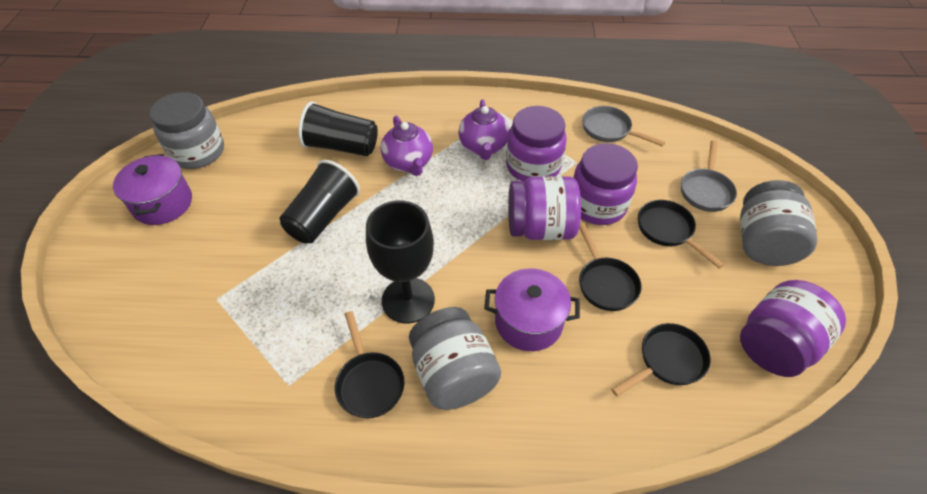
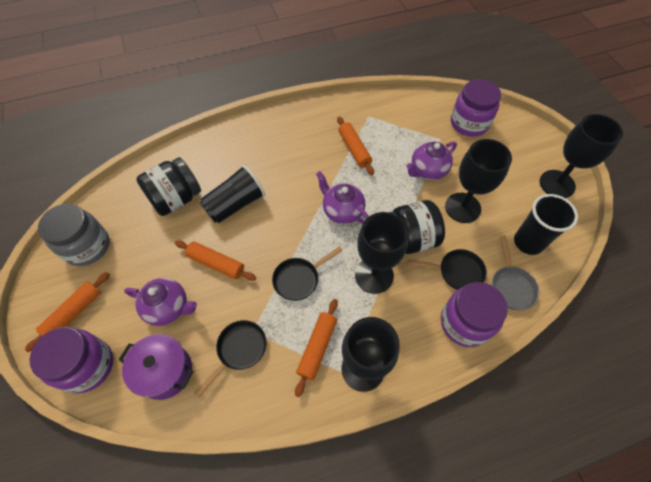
black goblet: [366,201,435,323] = 1 -> [342,317,400,392] [355,212,409,294] [445,139,512,223] [540,114,623,198] = 4
black jar: none = 0 -> [136,157,201,216] [388,200,445,254] = 2
black pan: [335,311,404,418] [579,223,641,311] [611,323,711,396] [638,200,724,269] = 4 -> [195,320,266,397] [272,246,343,301] [408,249,487,290] = 3
grey jar: [150,92,224,169] [409,307,501,410] [740,180,817,266] = 3 -> [38,204,110,266] = 1
grey pan: [582,106,665,147] [681,141,737,212] = 2 -> [492,236,539,310] = 1
orange rolling pin: none = 0 -> [25,272,110,352] [175,241,256,281] [295,299,338,397] [337,117,374,175] = 4
purple jar: [506,106,567,182] [508,176,581,240] [573,143,638,225] [740,280,846,377] = 4 -> [29,327,113,393] [441,282,508,347] [451,79,501,137] = 3
purple pot: [113,154,192,225] [484,268,580,351] = 2 -> [119,334,193,400] = 1
purple teapot: [381,116,433,176] [458,99,510,160] = 2 -> [124,278,197,326] [316,171,369,224] [407,141,457,180] = 3

